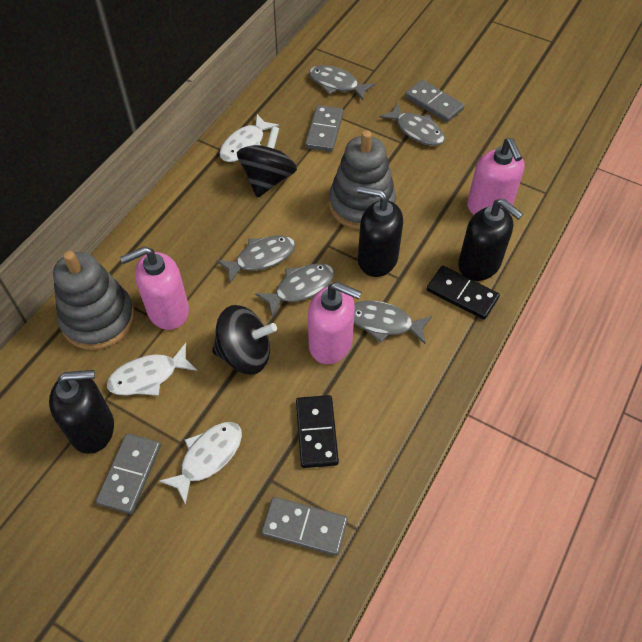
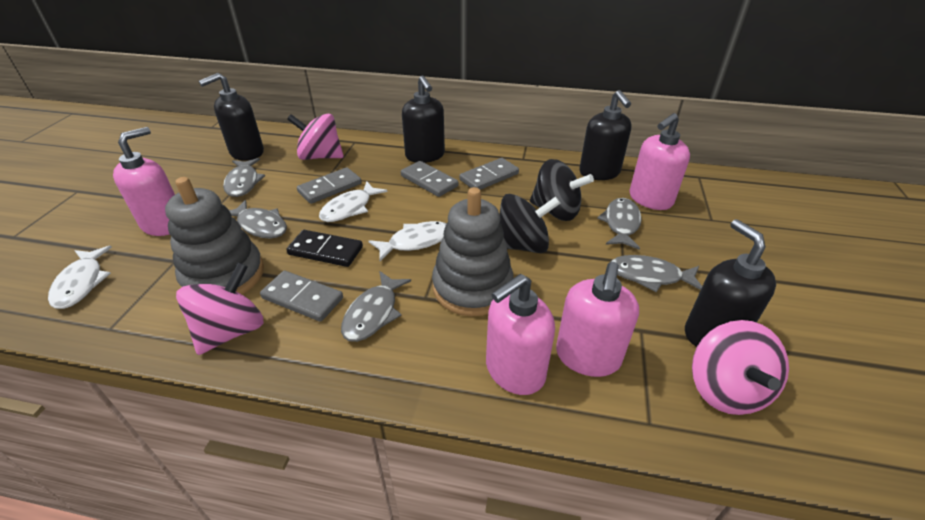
black domino: [296,395,339,468] [427,266,500,320] = 2 -> [286,230,363,267] = 1
black soap dispenser: [49,370,114,454] [357,186,403,277] [458,198,523,281] = 3 -> [199,73,264,161] [402,76,445,163] [579,90,632,180] [685,219,776,347] = 4
pink soap dispenser: [120,247,189,330] [308,282,362,364] [467,138,525,215] = 3 -> [113,127,175,236] [486,274,555,395] [556,262,639,377] [630,113,690,210] = 4
pink spinning top: none = 0 -> [176,263,263,355] [287,114,344,160] [692,320,789,415] = 3

